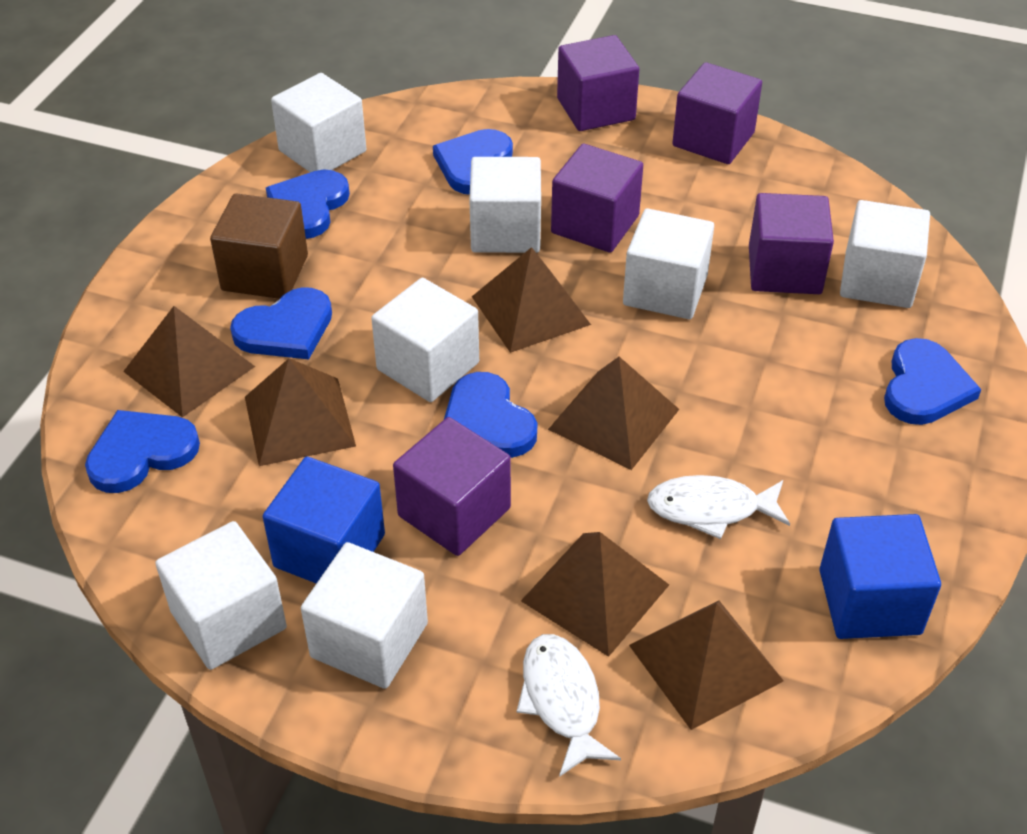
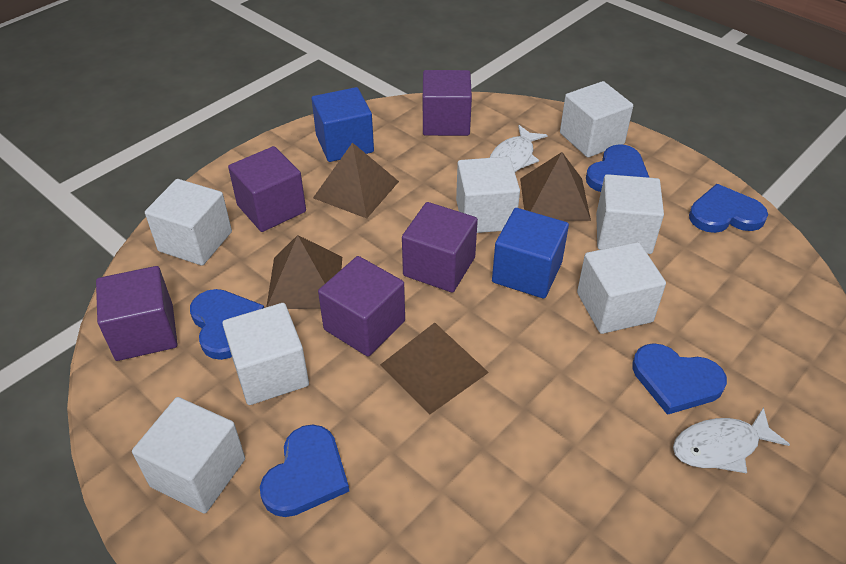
blue heart: [85,410,200,493] [230,287,332,359] [266,170,350,239] [433,129,513,195] [444,372,537,458] [884,338,982,425] = 6 -> [190,289,264,360] [260,424,349,517] [586,144,650,192] [632,343,727,415] [689,184,768,233] = 5
brown cube: [210,193,308,299] = 1 -> none = 0
brown pyramid: [123,306,255,418] [245,358,356,466] [472,247,591,353] [521,532,669,657] [548,357,679,470] [629,601,784,730] = 6 -> [267,235,342,309] [313,143,399,218] [380,323,489,415] [520,152,591,221] = 4

